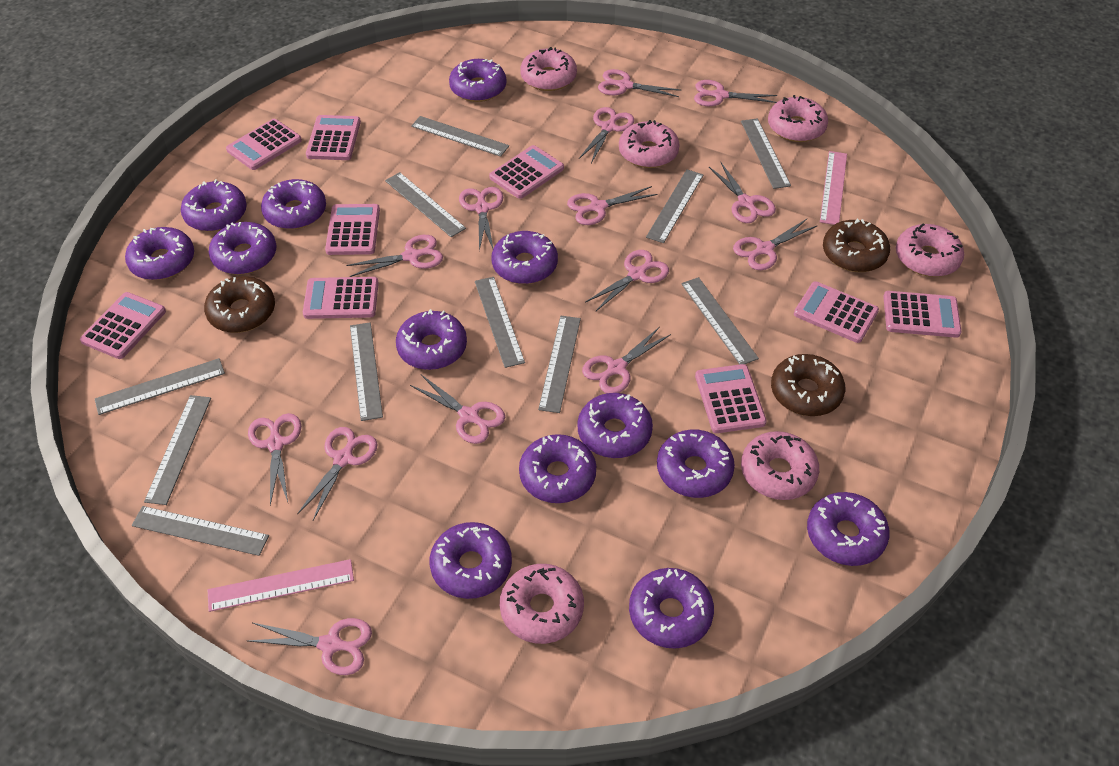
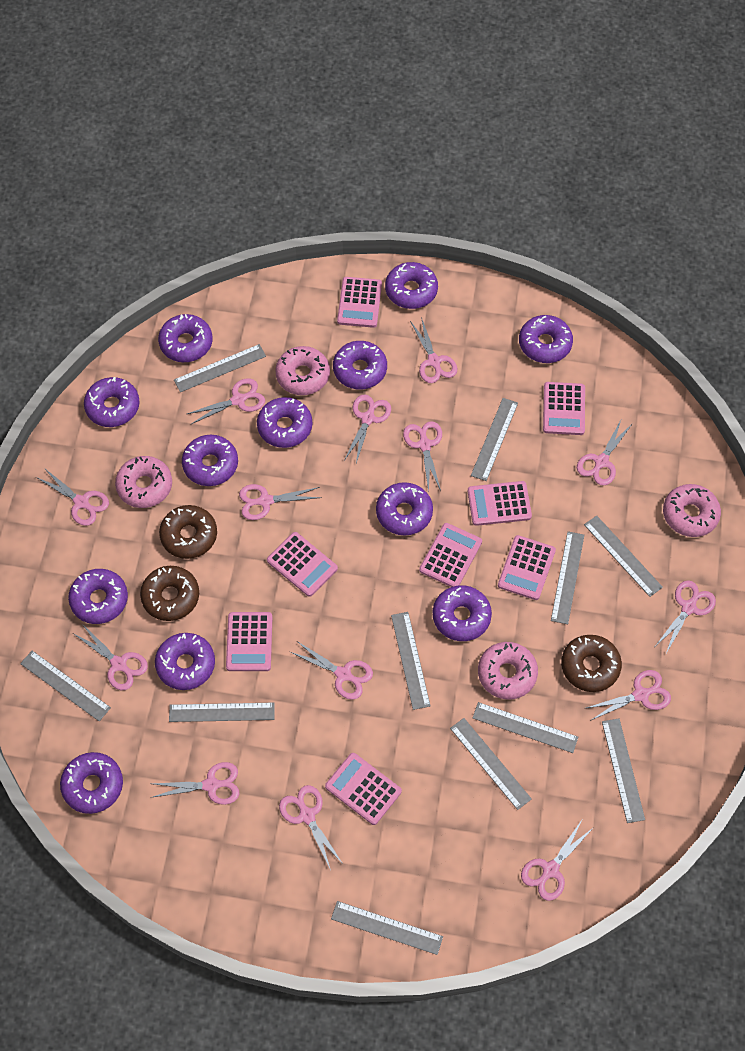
pink calculator: [80,292,166,359] [226,119,302,170] [303,277,379,319] [306,115,361,160] [325,204,380,255] [489,145,564,199] [695,364,767,433] [794,281,879,343] [883,291,962,338] = 9 -> [226,612,272,671] [267,532,338,597] [325,753,402,825] [337,277,382,328] [419,523,482,587] [467,481,532,526] [498,535,556,600] [543,382,585,435] = 8
pink donut: [500,564,584,644] [520,47,577,91] [619,120,680,168] [741,431,819,500] [768,95,828,142] [896,223,964,277] = 6 -> [115,456,172,508] [275,346,330,395] [478,642,538,700] [663,484,721,537] = 4
pink ruler: [208,559,354,612] [820,151,847,225] = 2 -> none = 0
purple donut: [125,227,194,280] [181,179,247,232] [209,222,277,275] [261,179,326,229] [396,309,467,370] [429,522,512,599] [449,59,506,102] [491,231,558,284] [519,434,596,503] [577,393,653,458] [629,568,714,649] [657,429,735,498] [807,492,890,566] = 13 -> [60,752,123,814] [68,569,128,624] [84,377,140,427] [155,633,215,690] [158,314,213,362] [182,435,238,486] [257,397,312,448] [333,341,387,389] [376,482,433,535] [385,262,438,309] [433,585,492,641] [519,315,573,363] = 12

